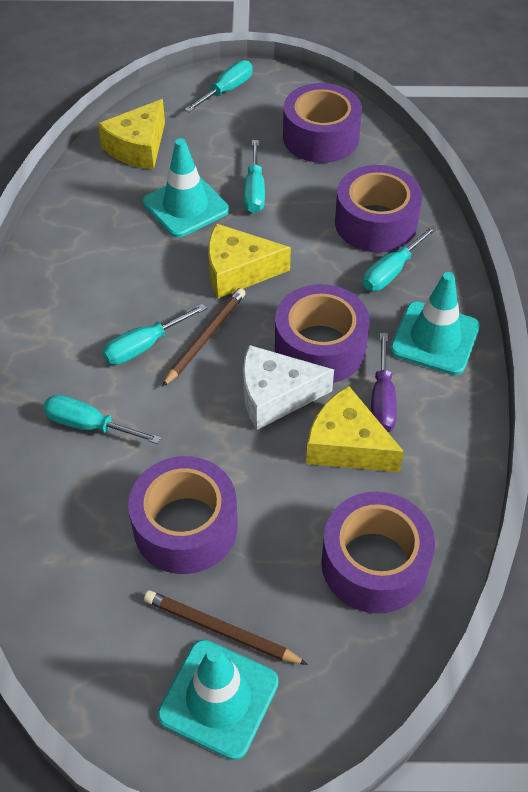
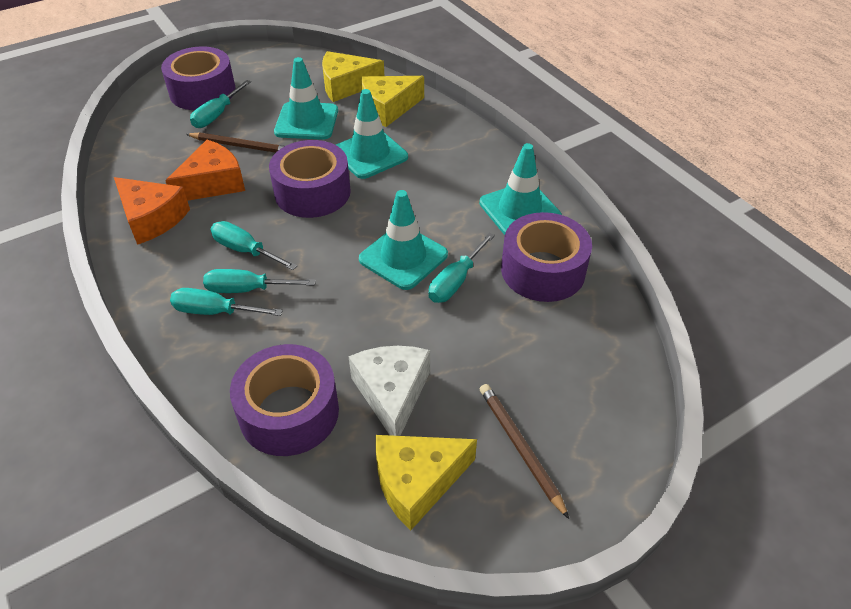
orange cheese: none = 0 -> [114,177,190,245] [165,140,245,201] = 2
purple screwdriver: [371,333,397,432] = 1 -> none = 0
purple tape: [128,456,238,574] [275,284,370,383] [283,83,362,163] [321,492,435,614] [335,165,422,253] = 5 -> [161,46,236,110] [230,344,339,456] [269,140,351,218] [501,212,592,302] = 4
turquoise traffic cone: [143,138,229,238] [157,639,279,760] [390,272,480,375] = 3 -> [274,57,338,140] [336,89,408,179] [359,190,448,290] [479,143,562,235] = 4

